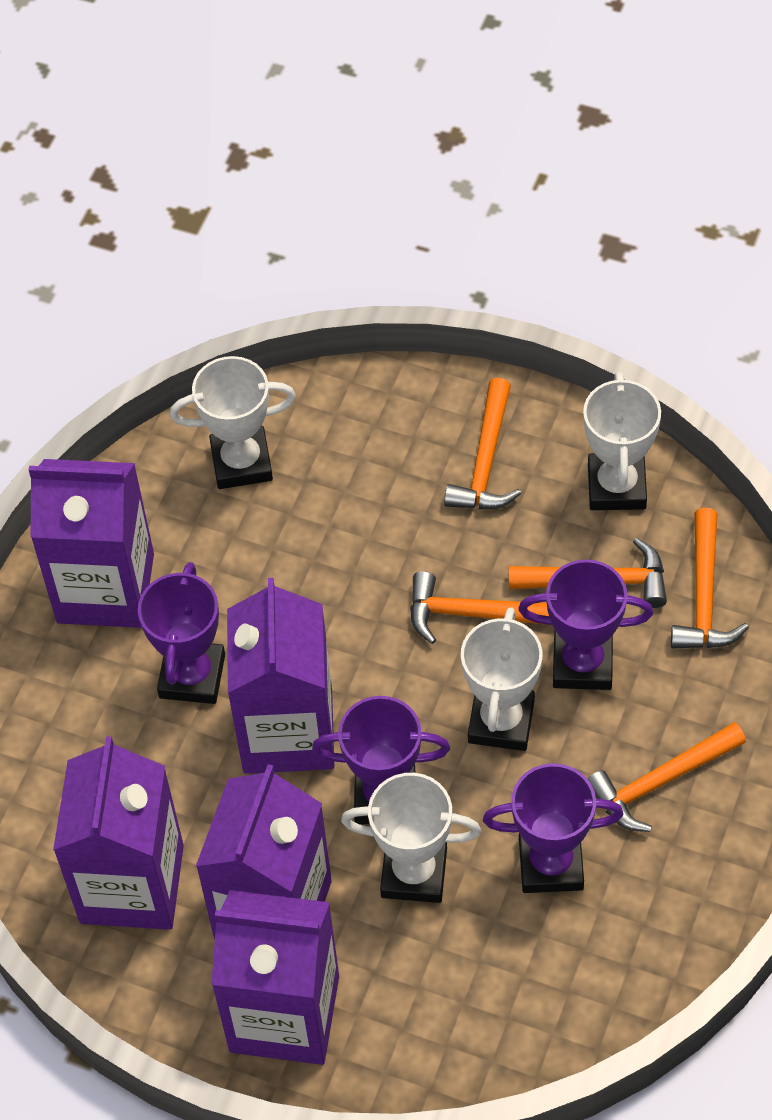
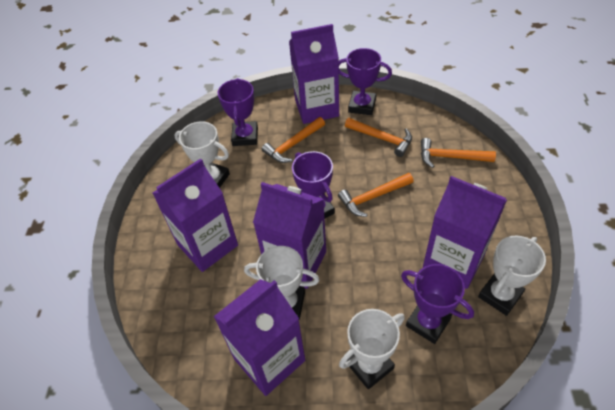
orange hammer: [410,571,549,644] [444,378,521,509] [509,538,667,608] [587,722,746,832] [671,508,749,649] = 5 -> [262,117,325,163] [338,173,414,217] [345,118,412,157] [421,138,496,168] = 4

